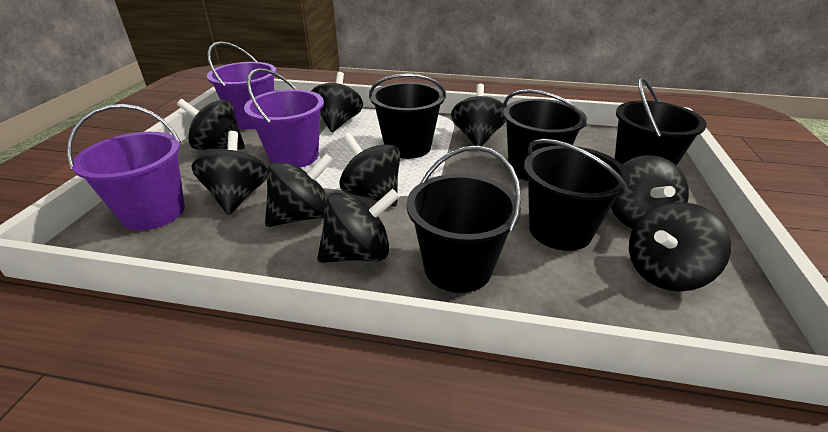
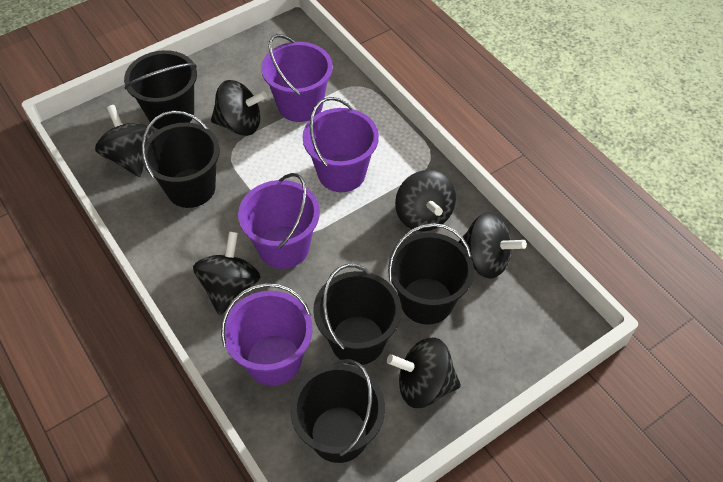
black spinning top: [177,99,245,150] [192,131,267,215] [265,153,333,227] [312,72,363,132] [317,189,400,263] [339,133,400,207] [451,84,506,146] [611,155,689,229] [629,202,731,292] = 9 -> [95,105,154,177] [193,231,261,315] [211,80,267,136] [387,338,461,408] [395,170,456,232] [458,212,527,279] = 6
purple bucket: [67,104,185,231] [207,41,276,129] [244,68,324,168] = 3 -> [221,283,313,386] [238,173,320,269] [261,34,333,122] [303,97,379,192] = 4

